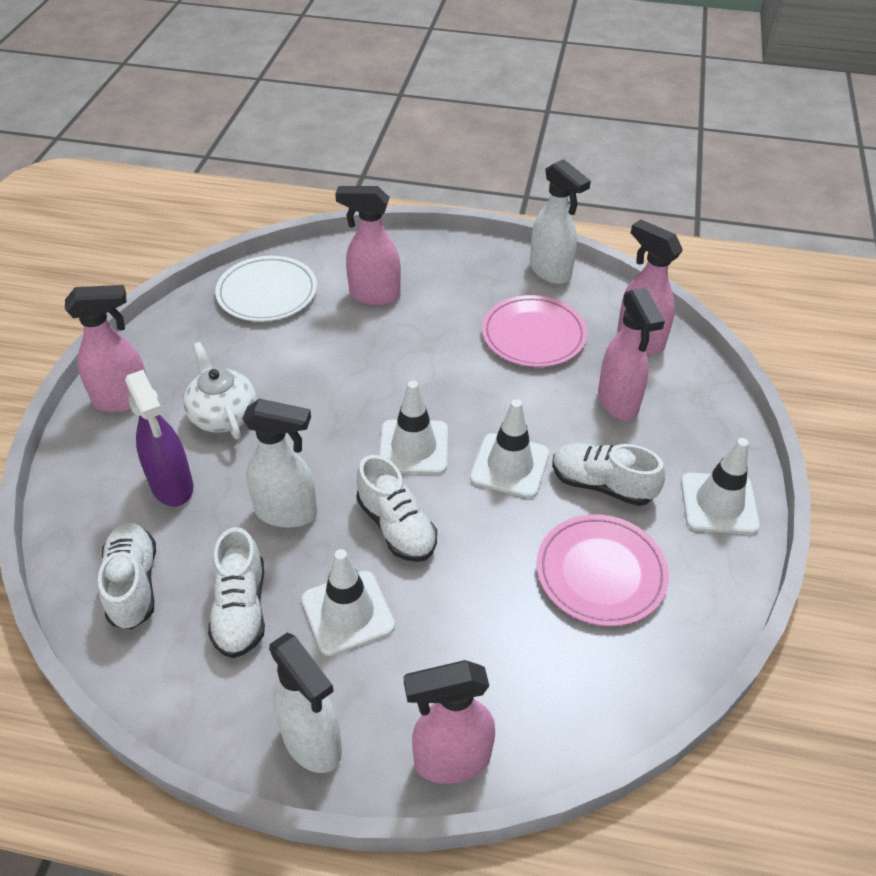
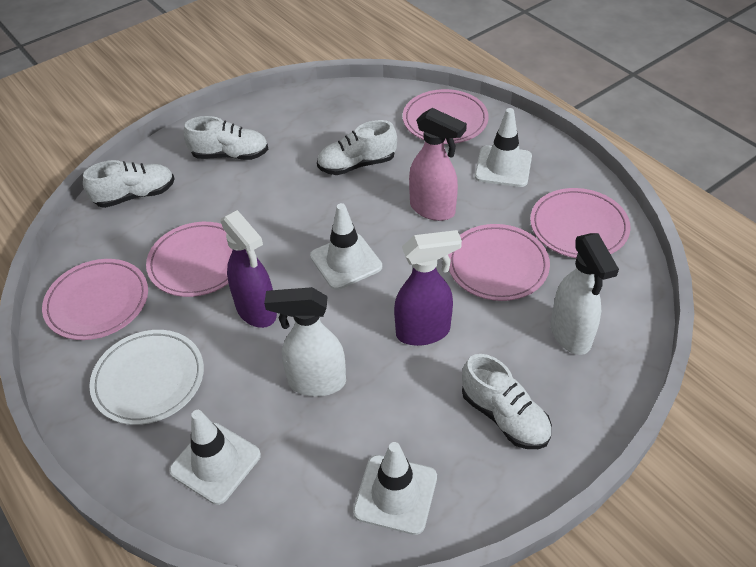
pink plate: [482,295,587,367] [536,514,669,626] = 2 -> [42,259,148,340] [146,222,233,297] [403,89,489,144] [448,224,550,301] [530,188,631,258] = 5
pink spray bottle: [65,285,148,412] [335,186,401,306] [404,660,495,784] [598,288,665,421] [617,220,683,354] = 5 -> [409,108,467,221] = 1
purple spray bottle: [125,370,193,506] = 1 -> [220,210,277,328] [394,230,462,346] = 2
white spray bottle: [242,398,317,528] [269,632,342,773] [530,159,591,284] = 3 -> [264,287,346,396] [551,233,619,355] = 2
white teapot: [183,342,257,439] = 1 -> none = 0

